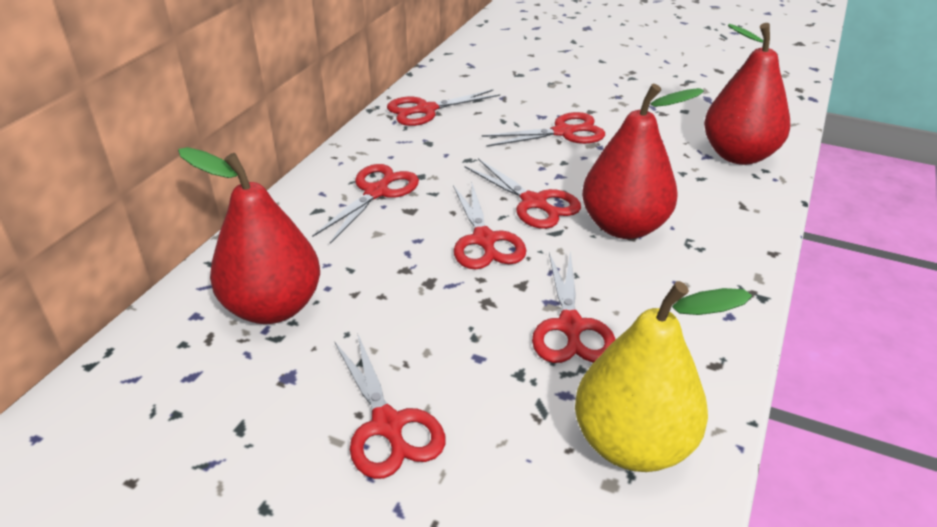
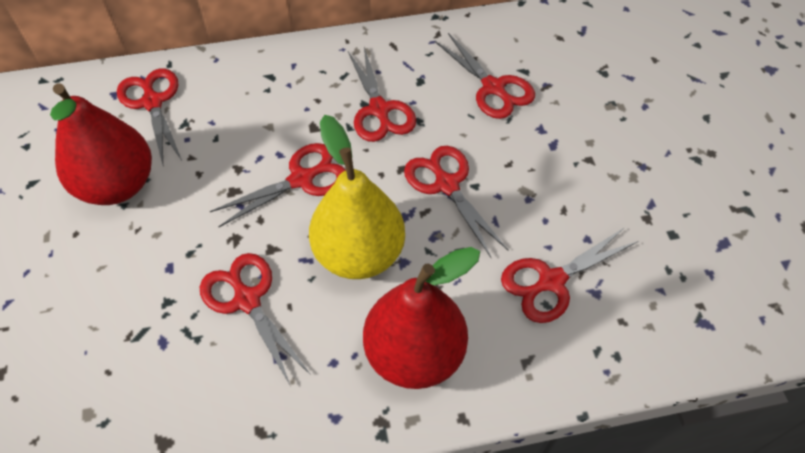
red pear: [178,147,320,324] [582,84,704,239] [704,23,790,165] = 3 -> [50,83,152,205] [363,247,480,389] = 2

